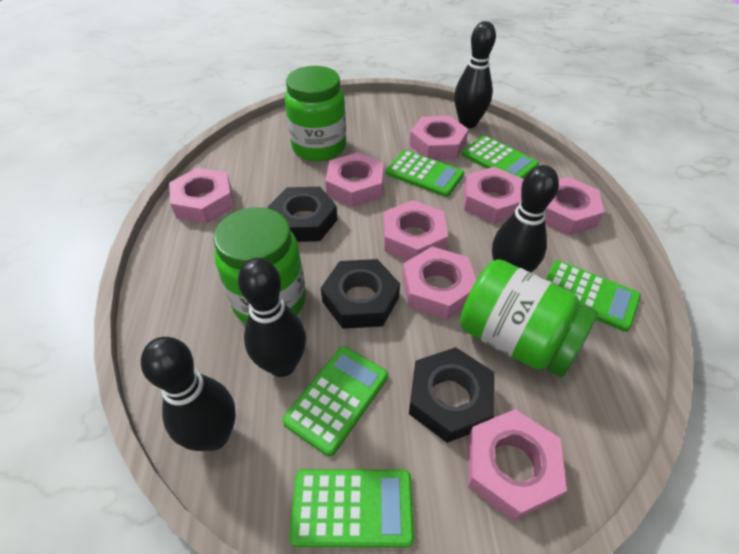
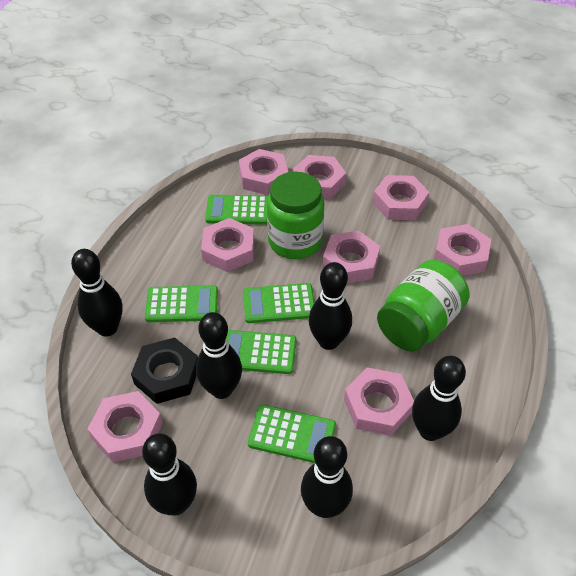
black bowling pin: [141,337,236,451] [238,258,306,377] [454,21,496,128] [492,165,559,273] = 4 -> [71,249,123,336] [142,433,197,515] [196,312,242,399] [301,436,353,518] [309,262,352,350] [412,356,466,441] = 6
black nut: [268,187,337,242] [321,259,400,329] [409,347,495,443] = 3 -> [131,338,198,404] = 1
green jar: [213,207,306,324] [285,66,346,162] [460,259,598,377] = 3 -> [267,172,325,259] [377,260,469,351] = 2

